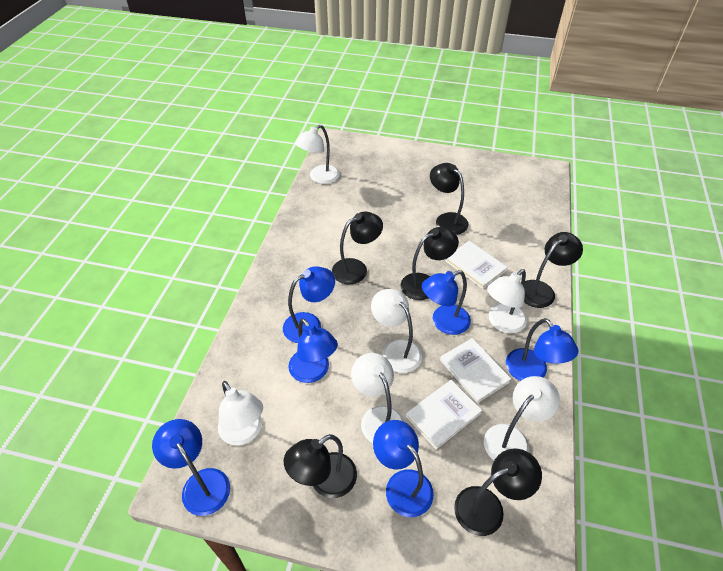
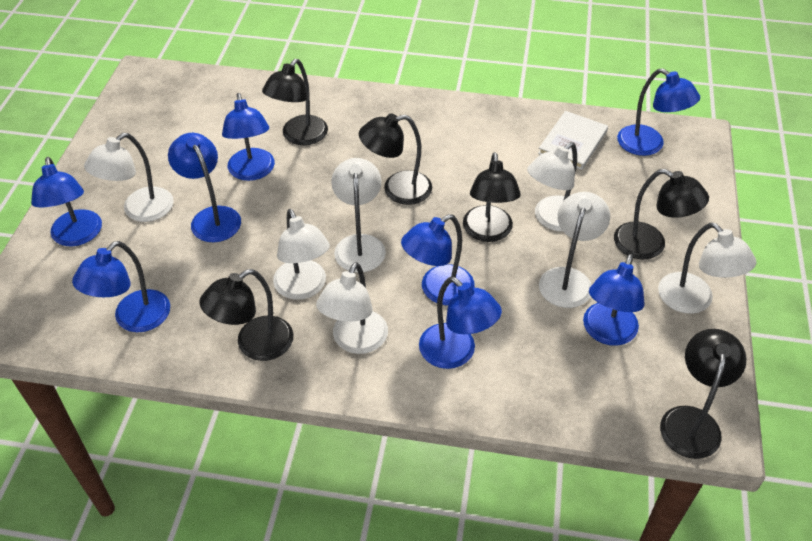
blue lamp: [152,419,230,516] [283,266,335,343] [288,318,338,383] [373,420,434,517] [422,270,471,335] [506,318,578,381] = 6 -> [31,157,102,247] [72,241,170,332] [168,133,241,242] [222,93,275,181] [401,214,475,305] [419,277,502,369] [583,254,645,346] [617,68,700,156] = 8
white book: [406,380,482,449] [440,338,511,403] [445,241,508,289] = 3 -> [538,111,608,170] = 1
white lamp: [218,381,263,445] [295,125,340,184] [351,353,404,443] [371,289,422,373] [484,376,560,460] [487,269,527,333] = 6 -> [84,133,174,222] [273,209,330,300] [316,262,388,354] [331,158,386,272] [527,142,577,232] [539,192,610,308] [658,223,756,314] = 7

